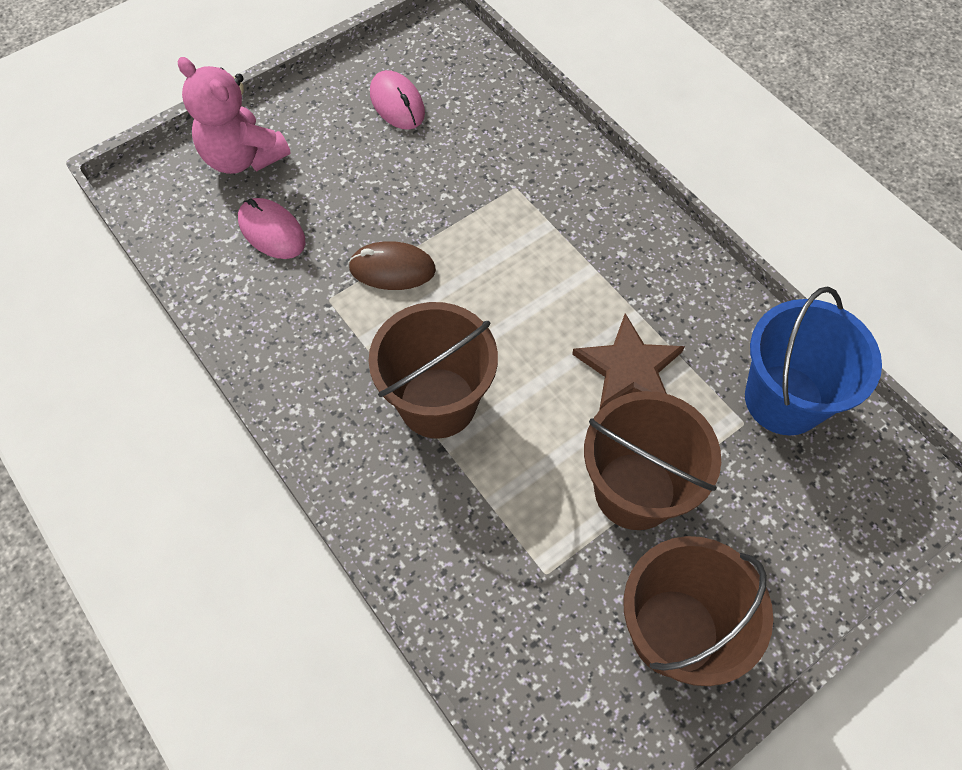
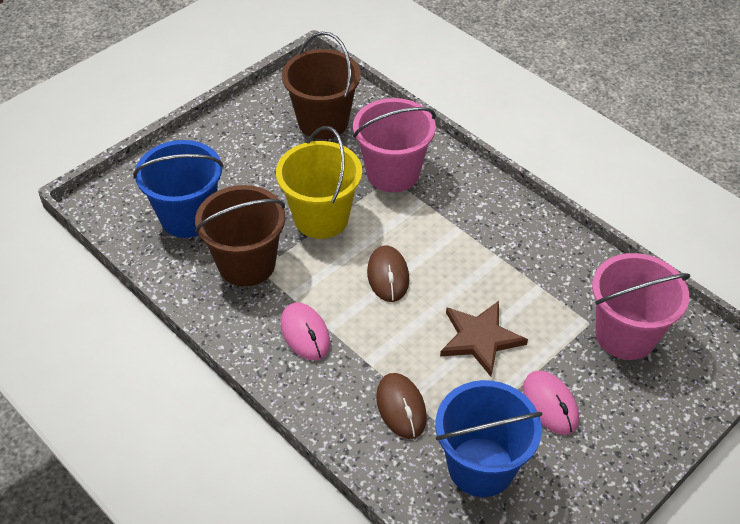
blue bucket: [745,287,882,435] = 1 -> [133,140,224,238] [436,380,543,497] = 2
brown bucket: [368,302,498,438] [584,391,721,530] [624,536,773,686] = 3 -> [195,185,285,287] [282,32,361,139] = 2
brown mouse: [348,241,436,290] = 1 -> [367,245,409,302] [376,373,427,439] = 2
pink bucket: none = 0 -> [353,98,436,192] [592,253,690,360] = 2
pink teddy bear: [178,57,291,174] = 1 -> none = 0
yellow bucket: none = 0 -> [276,126,362,239] = 1

